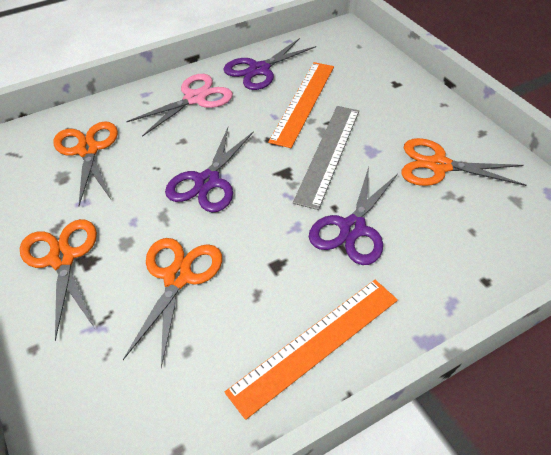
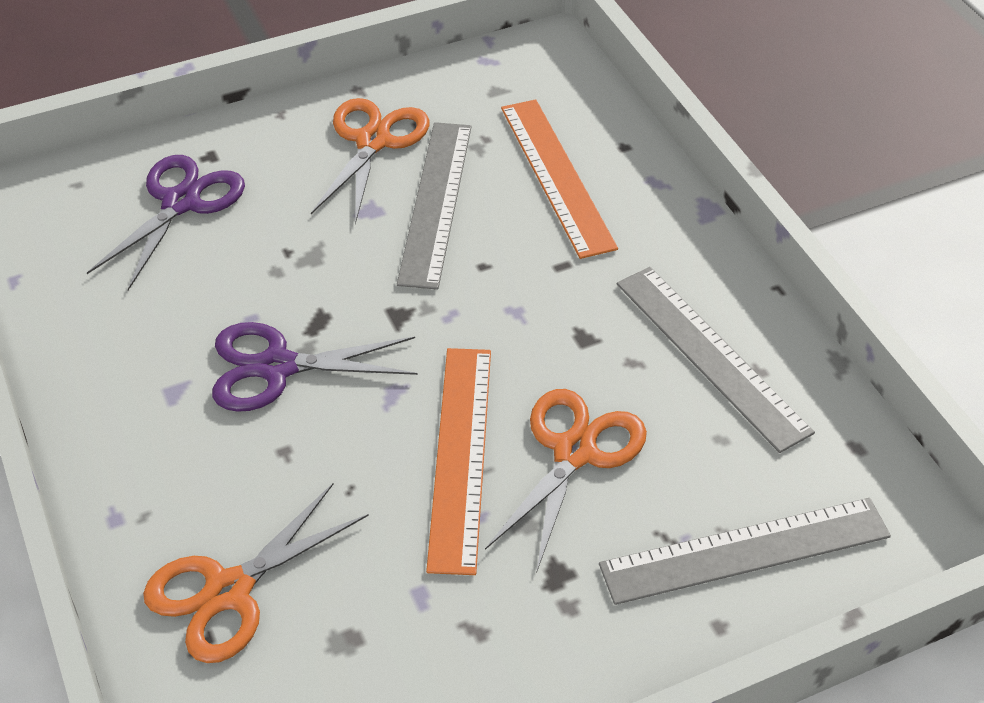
grey ruler: [293,106,359,210] = 1 -> [397,122,471,290] [599,498,891,605] [617,267,815,453] = 3
orange scissors: [20,219,97,341] [53,121,118,206] [123,238,222,368] [401,138,527,186] = 4 -> [143,483,369,663] [311,98,429,224] [485,389,647,571] = 3
pink scissors: [126,74,233,137] = 1 -> none = 0
purple scissors: [165,128,254,212] [223,38,316,90] [309,167,398,265] = 3 -> [87,155,245,290] [212,322,418,412] = 2

